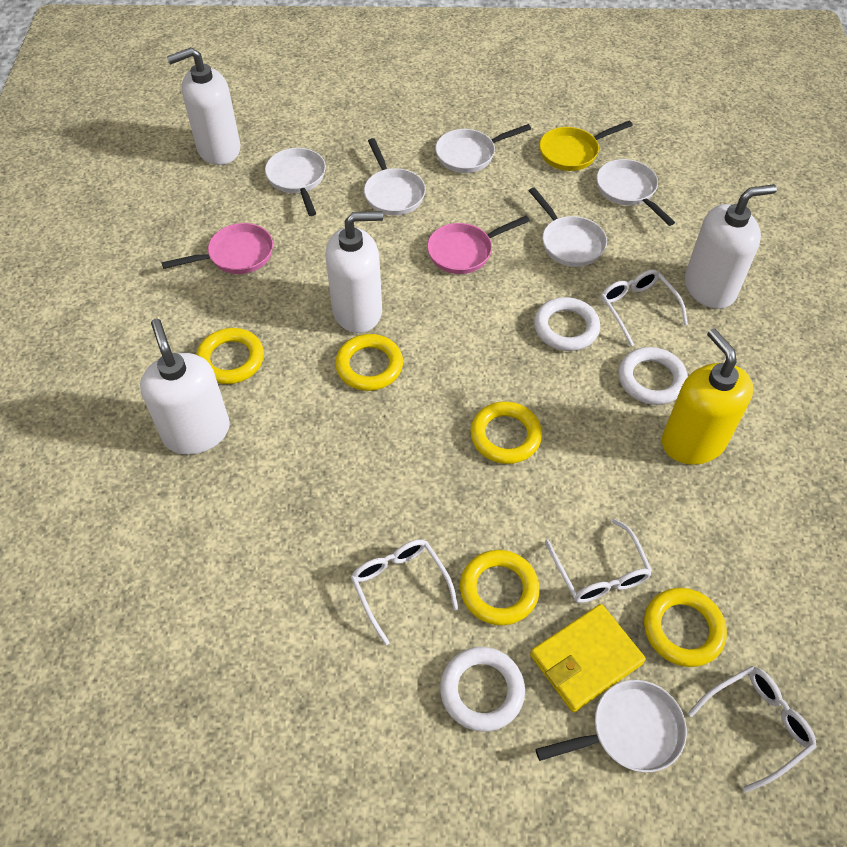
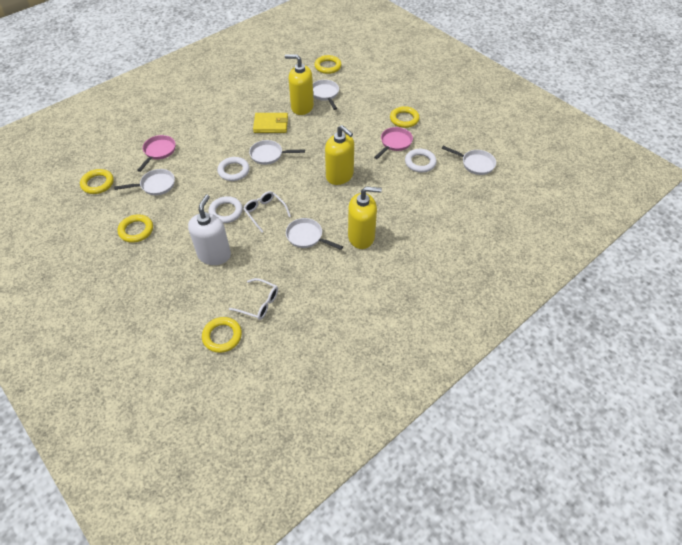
white glasses: [351,539,459,645] [545,519,652,603] [601,270,688,347] [688,666,817,793] = 4 -> [229,278,278,320] [243,191,291,232] = 2
white pan: [265,148,326,216] [364,138,426,215] [435,124,531,173] [529,187,607,267] [536,680,687,772] [596,159,675,226] = 6 -> [114,169,175,195] [249,140,305,165] [286,218,343,250] [313,80,339,110] [442,146,496,175] = 5
white soap dispenser: [140,319,230,455] [167,47,240,165] [325,211,383,333] [685,184,777,309] = 4 -> [188,195,231,265] = 1
yellow pan: [539,121,633,171] = 1 -> none = 0
yellow soap dispenser: [662,328,753,465] = 1 -> [285,54,314,115] [325,125,354,185] [348,186,382,249] = 3

